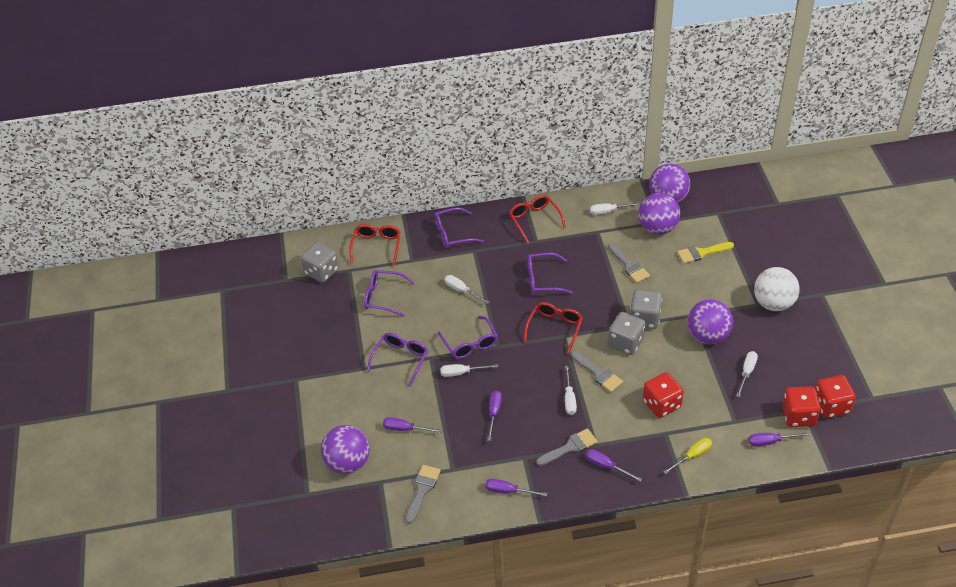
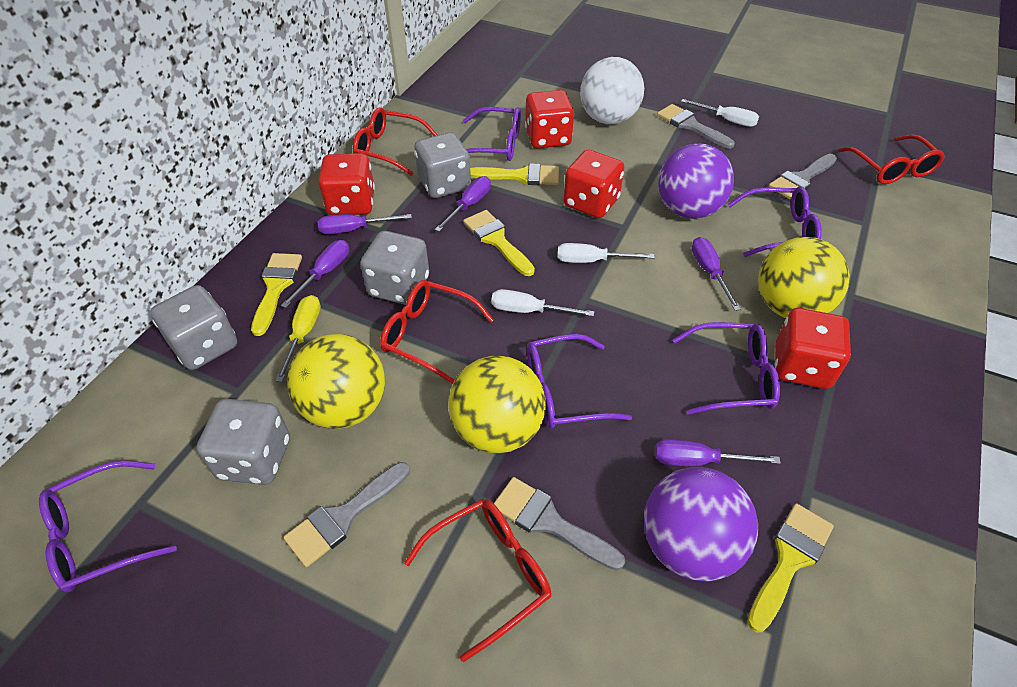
grey dice: [301,242,339,283] [608,312,645,355] [630,289,662,329] = 3 -> [150,285,237,370] [197,399,290,485] [360,231,429,305] [414,132,471,198] = 4
purple ball: [321,425,370,474] [638,193,680,235] [649,164,690,203] [687,299,733,344] = 4 -> [644,467,758,581] [658,144,734,219] = 2
red dice: [643,372,684,418] [782,386,821,427] [816,375,856,418] = 3 -> [318,153,375,215] [525,90,574,149] [563,150,625,218] [775,308,851,389] = 4
red glasses: [349,224,401,266] [509,195,566,243] [524,302,583,354] = 3 -> [353,107,438,176] [380,280,494,384] [404,499,551,662] [838,135,945,184] = 4
white screwdriver: [440,364,498,377] [444,275,489,304] [565,366,577,415] [590,202,641,215] [736,351,758,397] = 5 -> [491,289,595,317] [557,243,655,263] [681,99,759,127] = 3
yellow ball: none = 0 -> [287,334,385,429] [448,356,546,454] [758,237,850,318] = 3
yellow brush: [677,242,734,264] = 1 -> [251,253,302,336] [463,210,535,276] [470,163,559,185] [747,503,834,632] = 4

